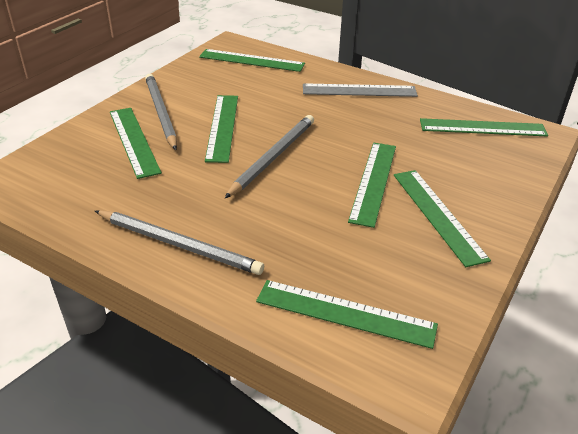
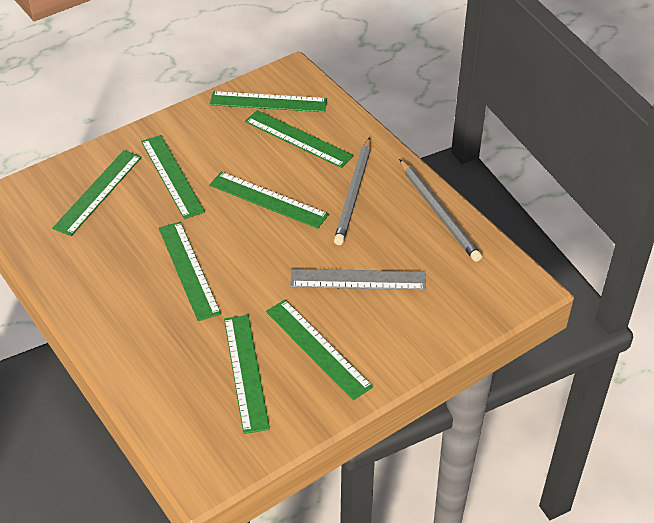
green ruler: [110,108,162,179] [199,49,305,72] [205,95,238,163] [256,280,438,349] [348,142,396,228] [394,170,491,267] [420,118,548,137] = 7 -> [52,150,142,236] [141,135,205,219] [159,222,221,321] [209,172,329,229] [210,91,327,112] [224,315,270,434] [245,110,354,168] [266,300,373,400] = 8
grey pencil: [95,210,264,275] [145,74,177,150] [225,115,314,198] = 3 -> [334,137,371,245] [399,159,482,262] = 2

